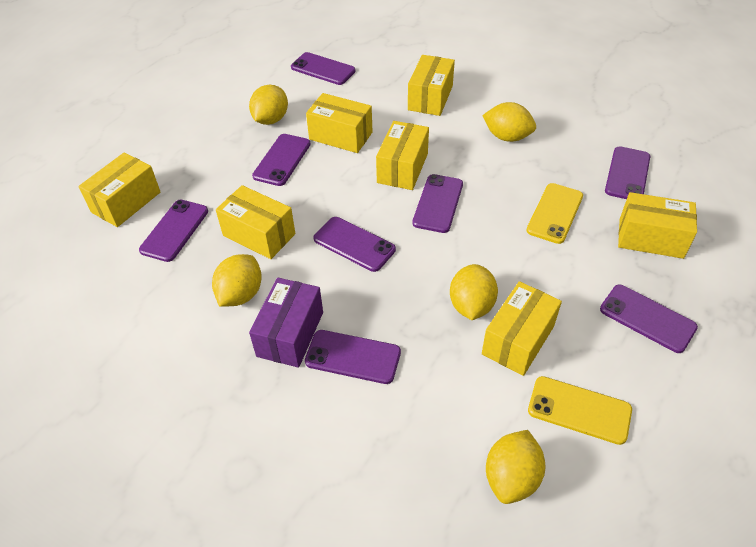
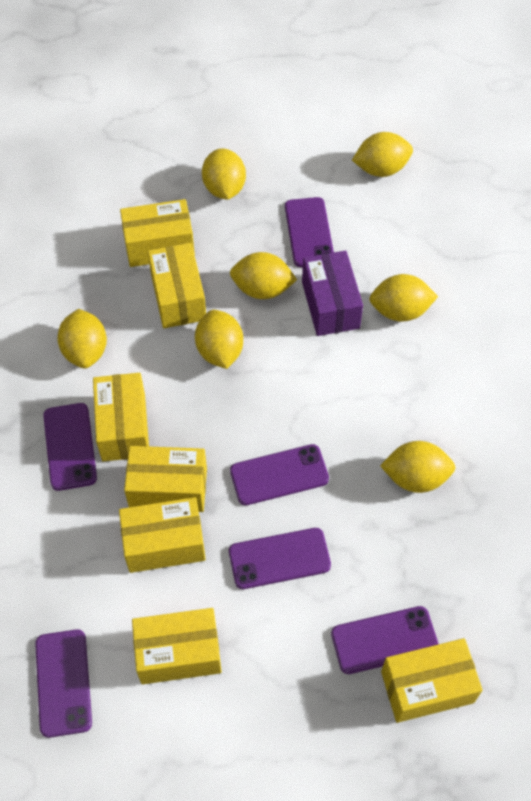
purple phone: [139,200,208,262] [252,134,311,186] [291,52,356,85] [305,330,401,384] [313,217,396,272] [412,174,463,233] [600,285,698,353] [605,146,650,199] = 8 -> [35,629,92,738] [43,403,97,491] [229,528,331,589] [230,444,329,505] [285,197,334,267] [331,606,439,674] = 6
yellow lemon: [212,254,262,307] [249,85,288,125] [450,264,498,320] [482,102,536,142] [486,430,545,504] = 5 -> [57,309,107,368] [195,310,243,369] [202,148,246,200] [230,252,297,299] [352,132,413,177] [369,274,438,322] [380,441,456,493] = 7
yellow phone: [526,183,583,244] [528,376,632,445] = 2 -> none = 0

